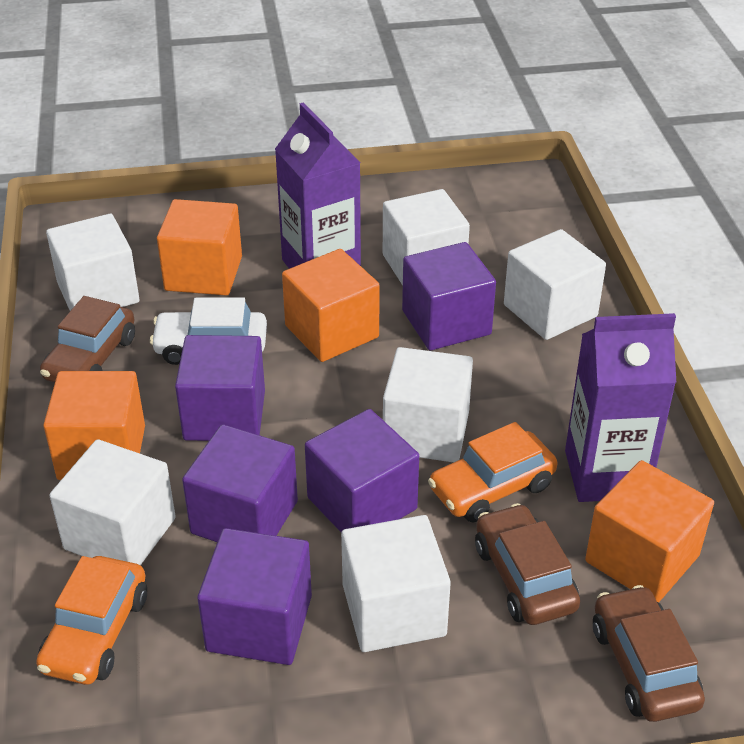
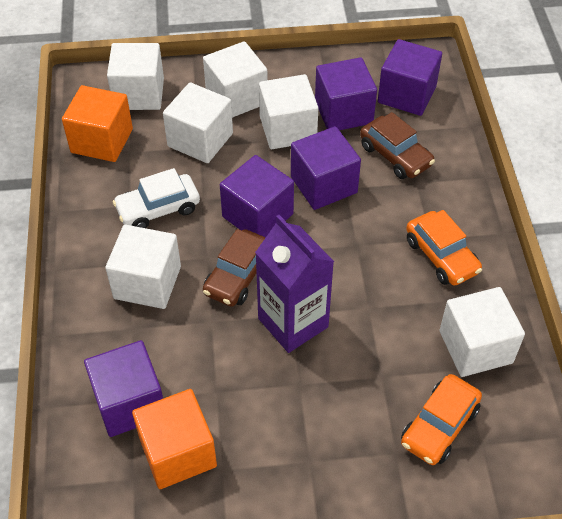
brown car: [40,296,135,383] [475,503,580,625] [593,585,705,722] = 3 -> [203,229,266,307] [360,112,435,179] = 2
orange cube: [43,371,145,480] [157,199,242,296] [282,249,380,362] [585,460,714,602] = 4 -> [62,85,133,162] [132,389,217,489] = 2
purple carton: [275,103,361,269] [565,313,676,502] = 2 -> [255,215,334,353] = 1

